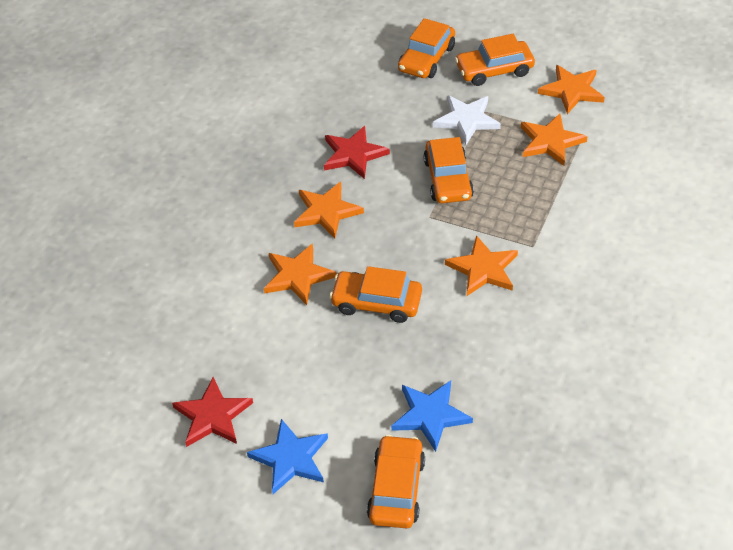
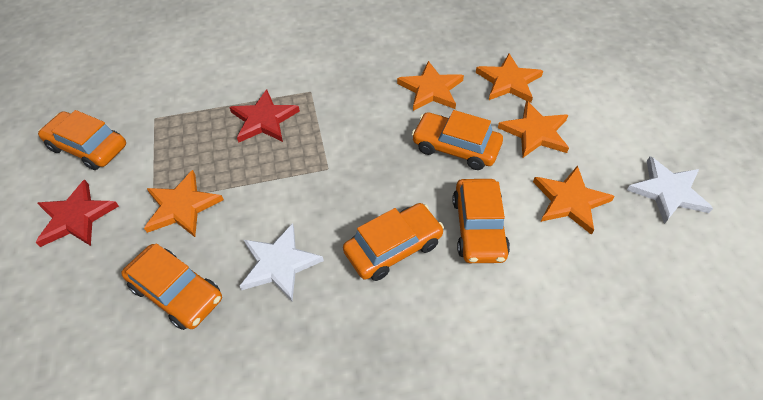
blue star: [247,419,328,494] [391,380,473,452] = 2 -> none = 0
white star: [433,95,501,145] = 1 -> [239,223,324,301] [627,156,713,224] = 2

